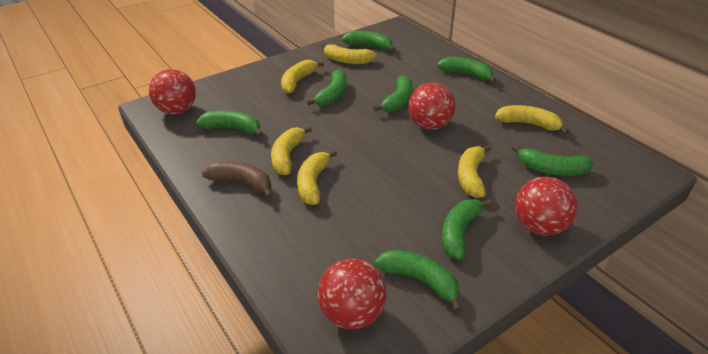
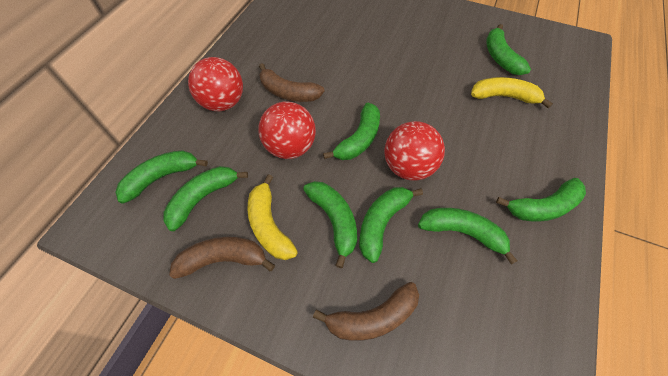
brown banana: [202,162,272,199] = 1 -> [169,237,275,279] [259,63,325,102] [313,282,419,341] = 3
red ball: [149,69,196,114] [318,259,387,329] [408,83,456,130] [515,177,577,236] = 4 -> [188,57,243,111] [258,101,316,159] [384,121,445,181] = 3
yellow banana: [271,126,312,175] [281,60,324,94] [297,150,337,205] [322,43,377,64] [458,144,491,198] [495,105,569,134] = 6 -> [247,174,298,260] [471,77,553,108] = 2

